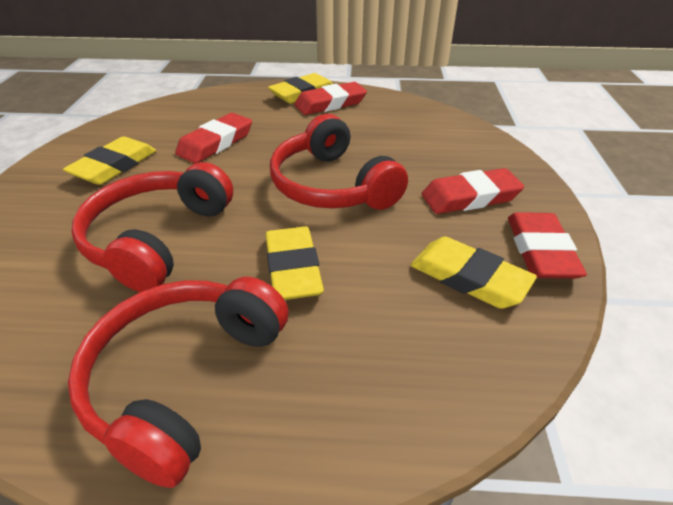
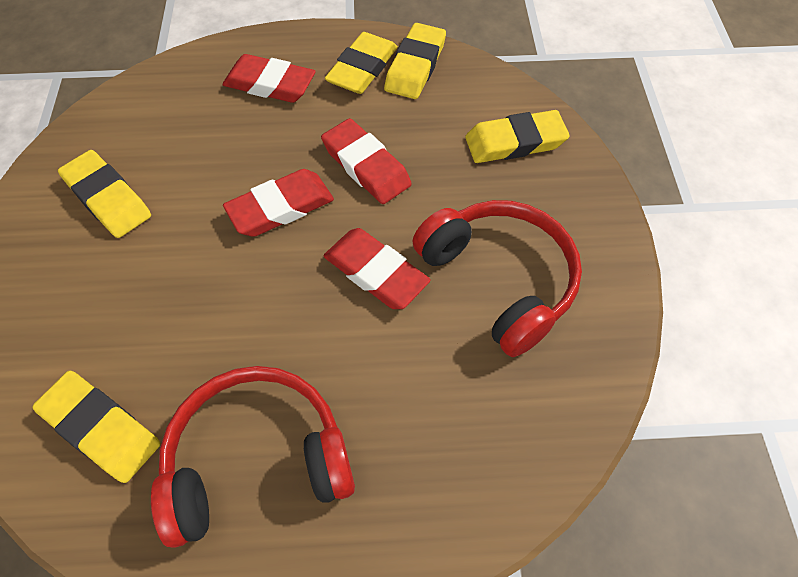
red headphones: [68,277,289,488] [71,162,233,292] [270,114,408,210] = 3 -> [151,366,355,548] [412,200,582,357] = 2
yellow eraser: [63,137,156,185] [266,226,324,300] [268,73,333,104] [411,236,537,309] = 4 -> [32,371,161,483] [58,150,151,238] [325,32,398,94] [384,23,446,99] [465,110,570,163] = 5

